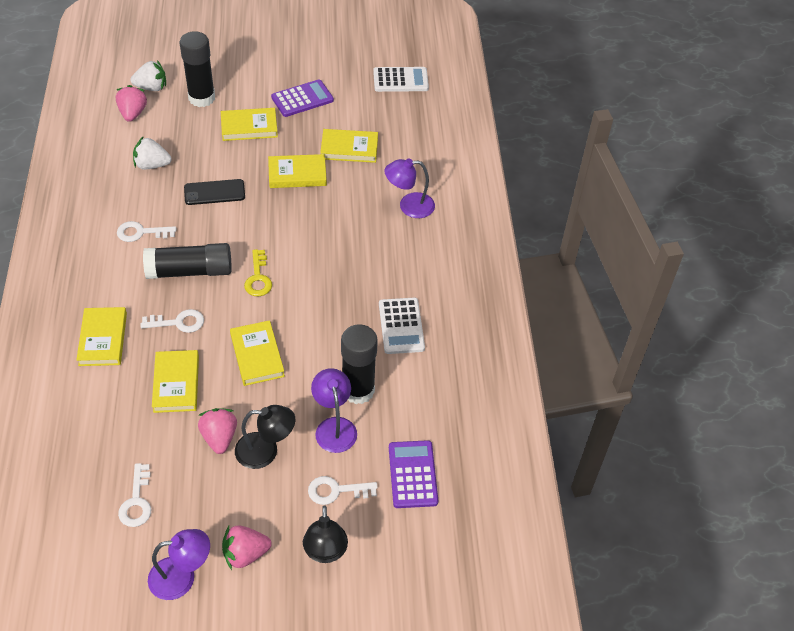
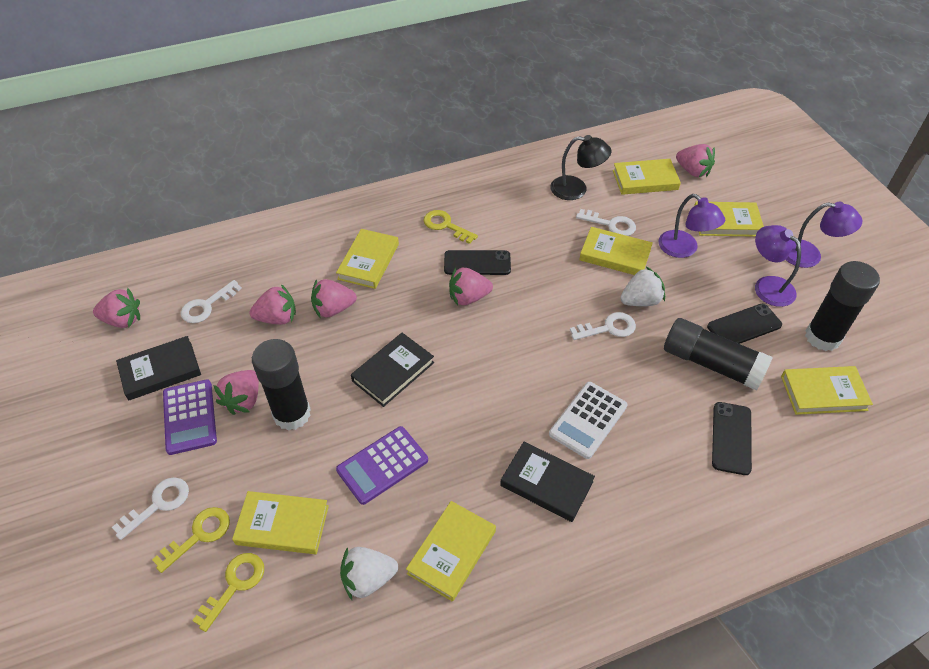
black book: none = 0 -> [116,336,201,400] [351,333,434,407] [500,441,595,522] = 3
black lamp: [235,405,295,469] [303,505,348,563] = 2 -> [550,135,612,200] = 1
black phone: [184,179,245,205] = 1 -> [444,250,511,275] [707,304,782,344] [712,402,752,475] = 3
pink strawberry: [116,85,147,122] [198,408,237,454] [222,525,272,570] = 3 -> [93,288,140,328] [213,370,259,415] [249,284,296,325] [311,279,357,319] [449,267,493,306] [676,144,715,177] = 6
white calculator: [373,67,429,92] [379,298,425,354] = 2 -> [549,382,628,459] = 1
yellow book: [76,307,127,366] [152,350,199,413] [221,108,278,141] [230,320,285,386] [268,154,327,188] [320,129,378,163] = 6 -> [232,491,329,554] [336,229,399,289] [406,501,496,602] [579,227,653,275] [613,159,681,195] [694,202,764,237] [781,366,873,415] = 7
yellow key: [244,249,272,296] = 1 -> [152,507,230,573] [192,553,264,632] [424,210,478,244] = 3

